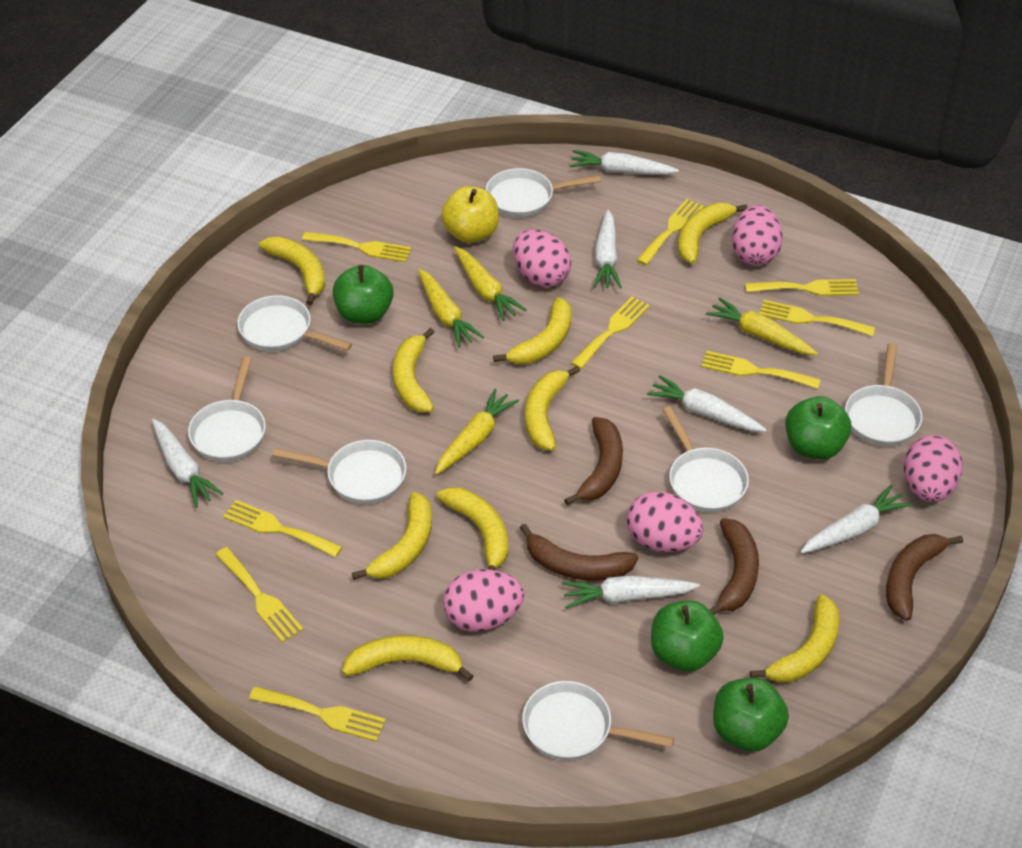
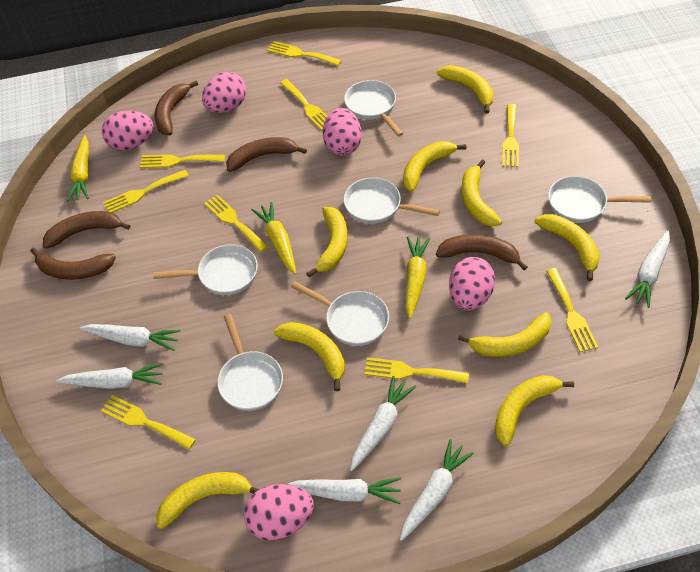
brown banana: [520,524,638,581] [564,417,623,506] [710,518,759,615] [886,534,963,621] = 4 -> [31,247,116,280] [43,211,130,249] [154,81,198,135] [226,137,307,172] [436,234,527,270] = 5
green apple: [333,265,394,324] [651,601,724,671] [713,677,789,751] [785,396,851,460] = 4 -> none = 0
white pan: [188,356,266,462] [237,295,352,352] [272,440,406,504] [485,168,601,218] [522,681,674,760] [663,406,749,513] [845,343,922,446] = 7 -> [153,244,258,295] [217,314,283,411] [291,282,389,346] [344,80,404,137] [344,178,440,224] [548,176,651,223] = 6
yellow apple: [441,186,499,243] = 1 -> none = 0
yellow carrot: [418,269,484,347] [435,389,519,475] [454,246,527,321] [706,297,818,355] = 4 -> [67,135,89,201] [252,202,296,274] [406,236,430,319] = 3

